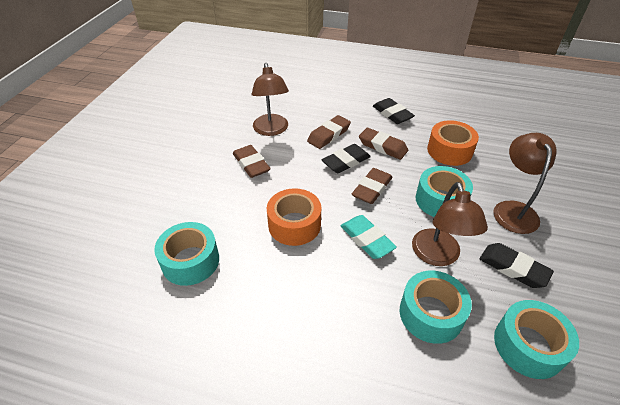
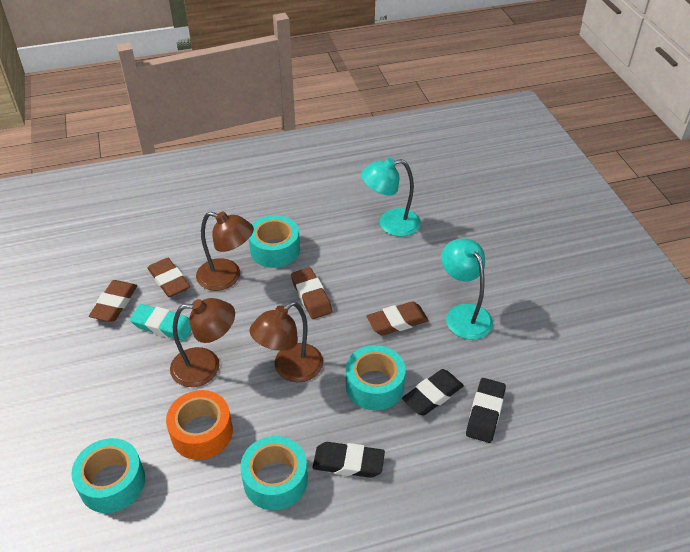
orange tape: [267,188,321,246] [427,120,479,166] = 2 -> [166,390,233,460] = 1
turquoise lamp: none = 0 -> [361,158,421,237] [441,239,493,339] = 2

